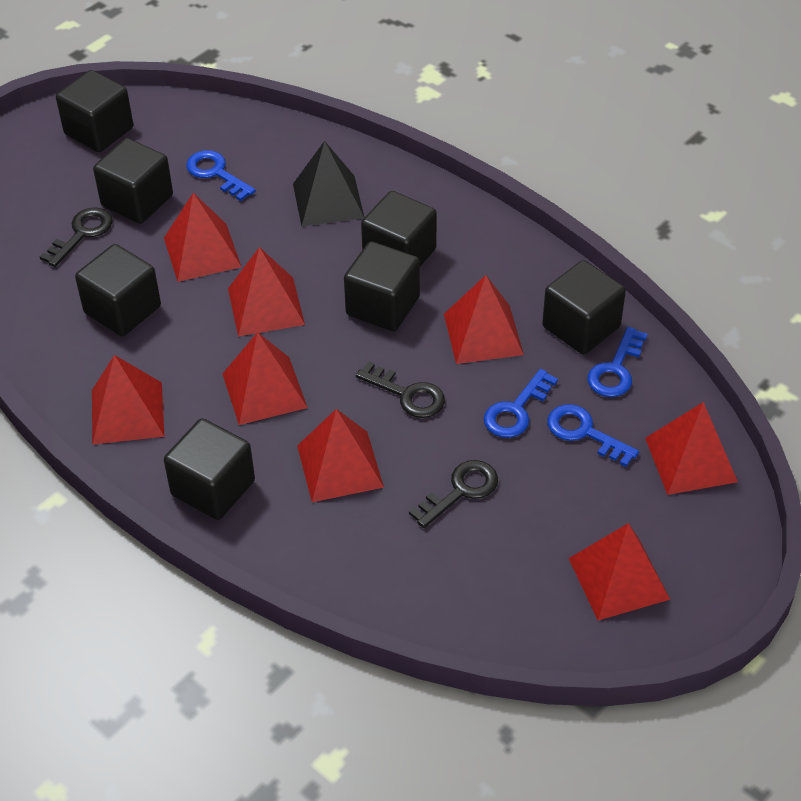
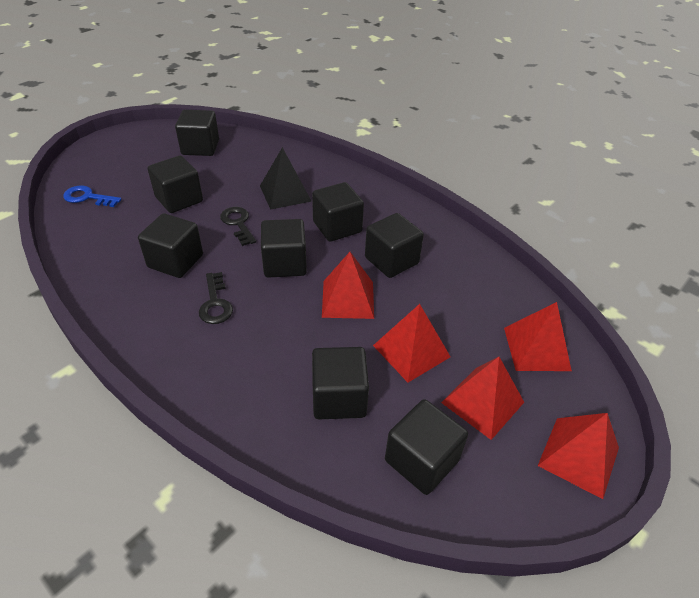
black cube: [56,70,133,152] [75,244,161,336] [93,138,173,224] [164,418,255,520] [344,241,420,331] [361,191,437,266] [542,260,626,354] = 7 -> [138,213,203,278] [148,155,203,213] [175,110,219,156] [261,219,307,278] [312,182,364,242] [312,347,369,419] [365,213,424,278] [385,399,468,495] = 8
black key: [40,208,113,267] [356,361,445,418] [409,460,498,528] = 3 -> [199,272,233,324] [220,207,256,246] = 2
blue key: [186,150,256,201] [484,369,558,438] [547,404,639,467] [587,327,647,397] = 4 -> [63,185,122,207] = 1
red pyramid: [92,355,164,445] [164,193,241,282] [223,332,308,425] [228,247,305,336] [297,409,384,502] [444,275,524,364] [569,523,670,620] [645,402,738,495] = 8 -> [322,252,374,319] [373,304,450,382] [441,357,524,440] [504,302,572,371] [538,413,619,499] = 5

